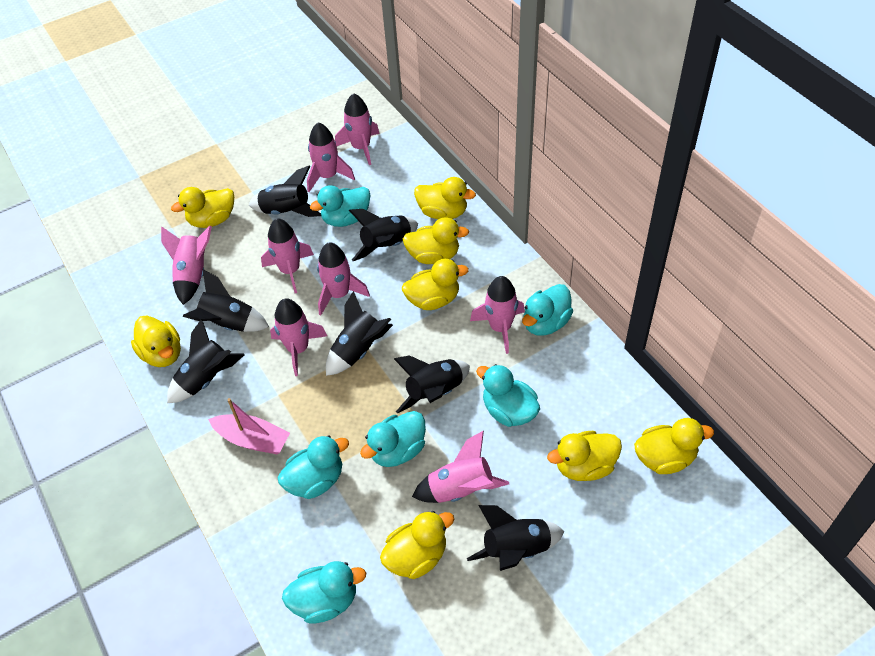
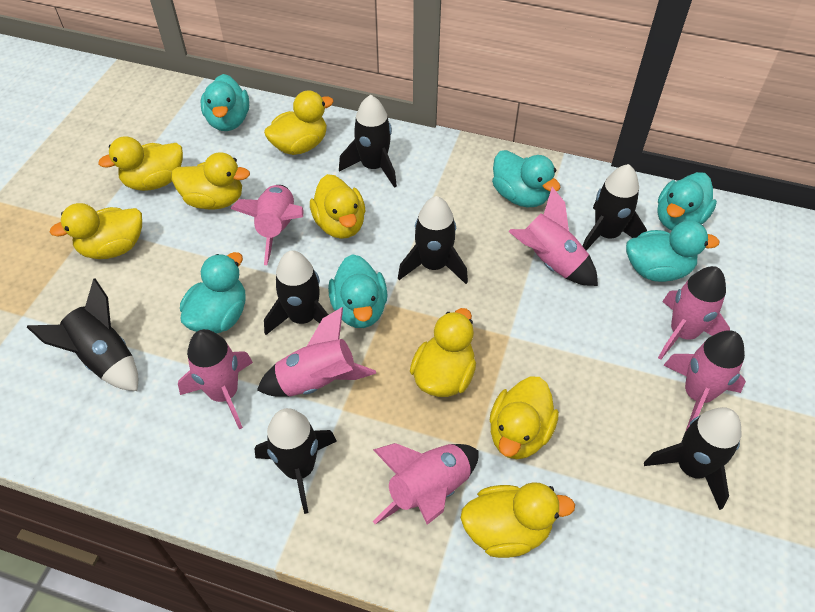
pink boat: [208,398,290,454] = 1 -> none = 0
pink rocket: [161,226,212,305] [261,218,314,293] [270,298,327,376] [307,122,355,192] [317,242,370,315] [335,93,380,165] [412,431,509,503] [470,276,525,354] = 8 -> [178,329,253,429] [230,185,304,265] [257,307,376,396] [373,443,478,525] [508,187,598,286] [658,266,730,360] [663,330,746,430] = 7

